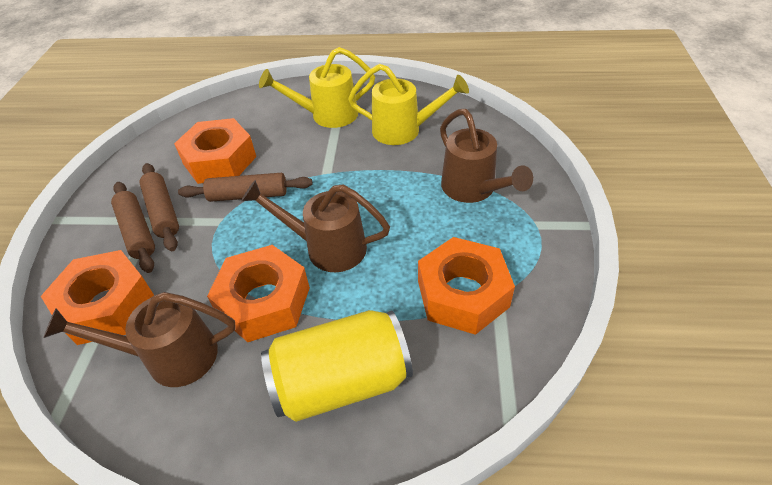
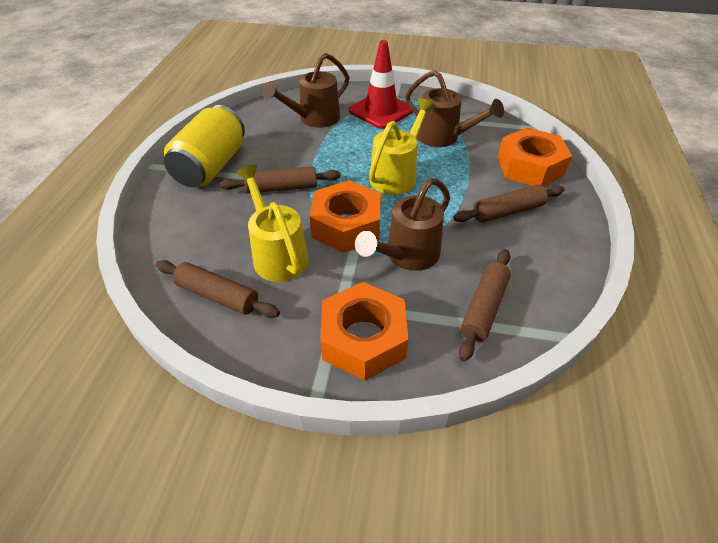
brown rolling pin: [111,182,155,273] [140,163,179,251] [178,173,312,202] = 3 -> [156,260,280,318] [220,166,341,193] [454,185,565,223] [459,249,511,361] = 4
orange nut: [41,250,154,345] [174,118,256,184] [207,245,310,342] [418,237,515,335] = 4 -> [310,180,381,253] [320,282,409,381] [498,128,572,186] = 3
red traffic cone: none = 0 -> [349,40,413,129] = 1

